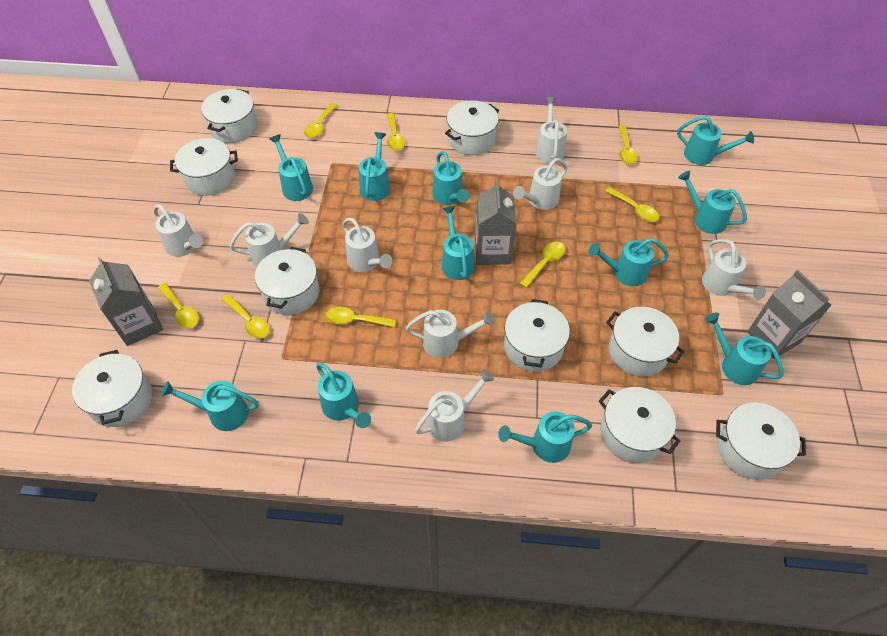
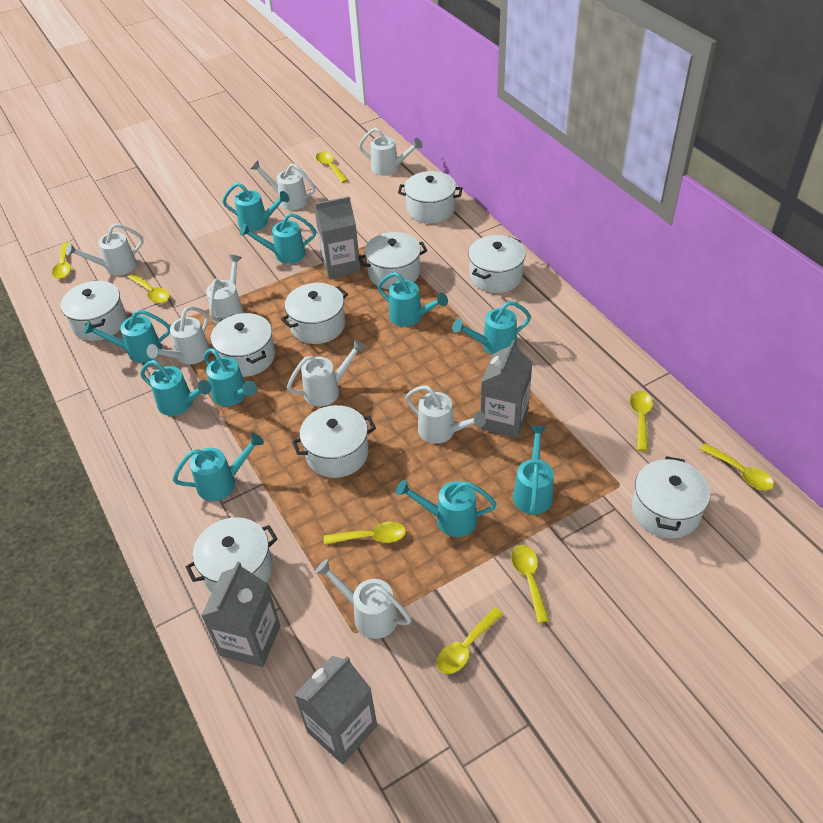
grey carton: [89,257,163,346] [475,180,517,265] [748,270,831,359] = 3 -> [201,561,281,667] [294,656,377,764] [315,196,361,279] [480,340,533,438] = 4
turquoise watering can: [161,381,259,431] [270,134,313,201] [316,363,371,428] [359,132,390,201] [432,151,469,205] [442,206,474,280] [498,411,592,463] [589,238,669,286] [677,116,754,165] [678,171,747,234] [705,312,784,385] = 11 -> [84,310,171,363] [140,360,211,416] [173,433,264,501] [204,348,257,406] [222,183,289,232] [240,213,316,264] [378,272,448,327] [396,480,497,537] [452,301,531,355] [513,426,554,514] = 10

